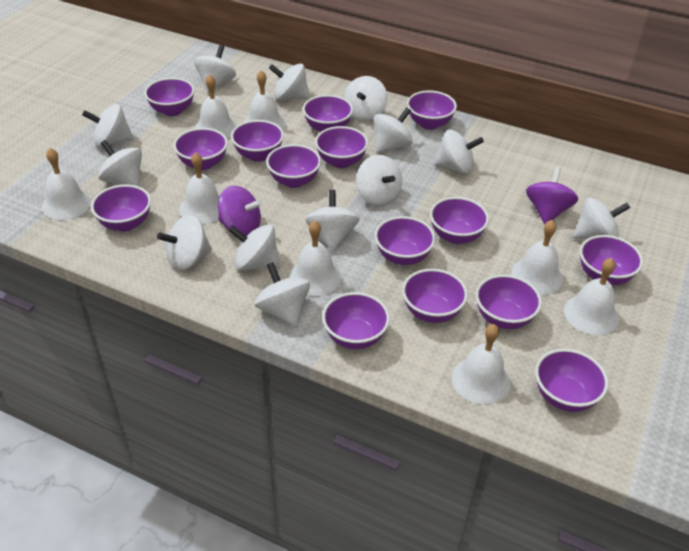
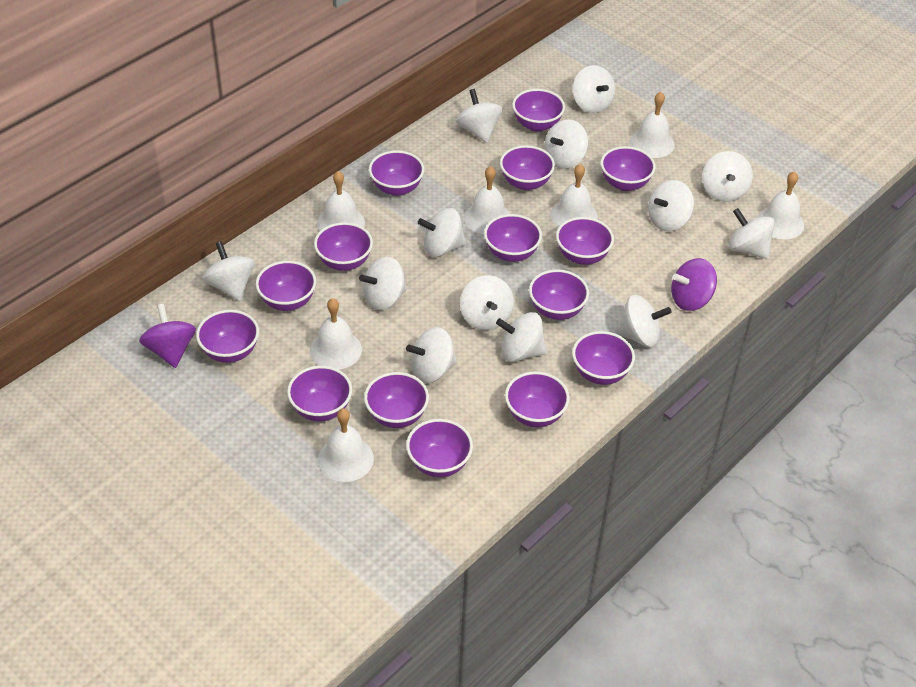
white bell: [42,148,91,220] [179,152,220,224] [195,74,237,138] [244,70,285,130] [289,220,341,296] [452,324,510,404] [511,220,563,295] [564,258,619,335] = 8 -> [310,298,362,370] [317,171,365,231] [318,408,374,482] [464,166,510,234] [550,164,598,227] [630,92,675,158] [757,171,804,239] = 7

